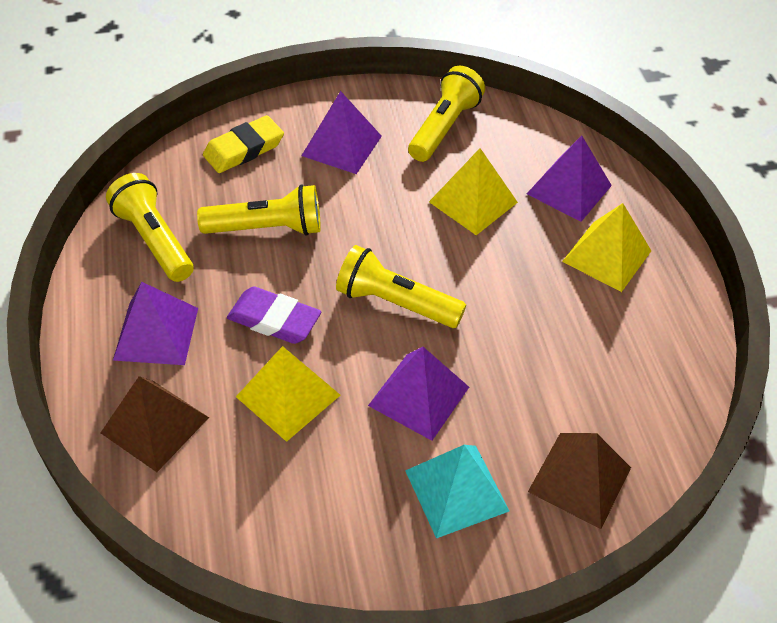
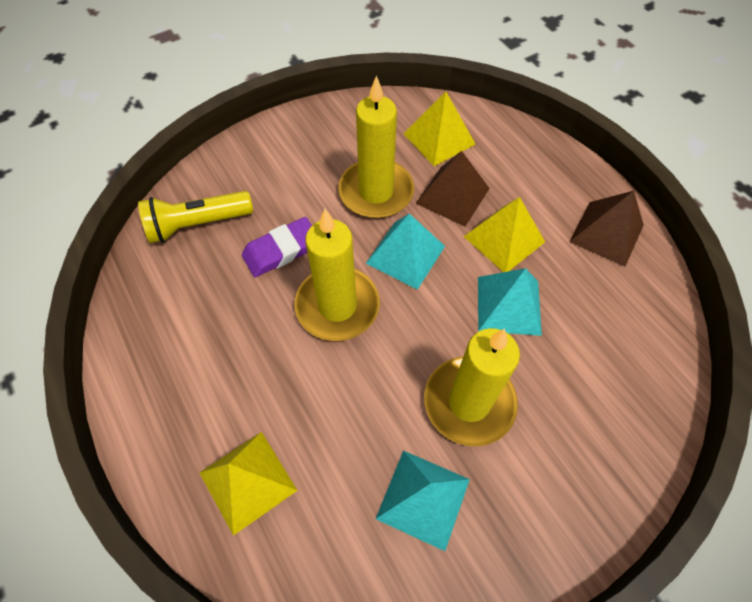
purple pyramid: [113,282,198,365] [302,91,382,174] [368,347,469,441] [527,136,612,222] = 4 -> none = 0
turquoise pyramid: [405,445,509,538] = 1 -> [366,214,445,290] [376,450,470,551] [478,268,542,336] = 3
yellow candle: none = 0 -> [294,209,380,341] [338,75,414,218] [424,328,520,446] = 3
yellow eraser: [203,115,284,173] = 1 -> none = 0
yellow flashlight: [106,173,193,282] [197,185,321,236] [336,245,466,328] [408,66,485,162] = 4 -> [138,191,253,243] = 1

